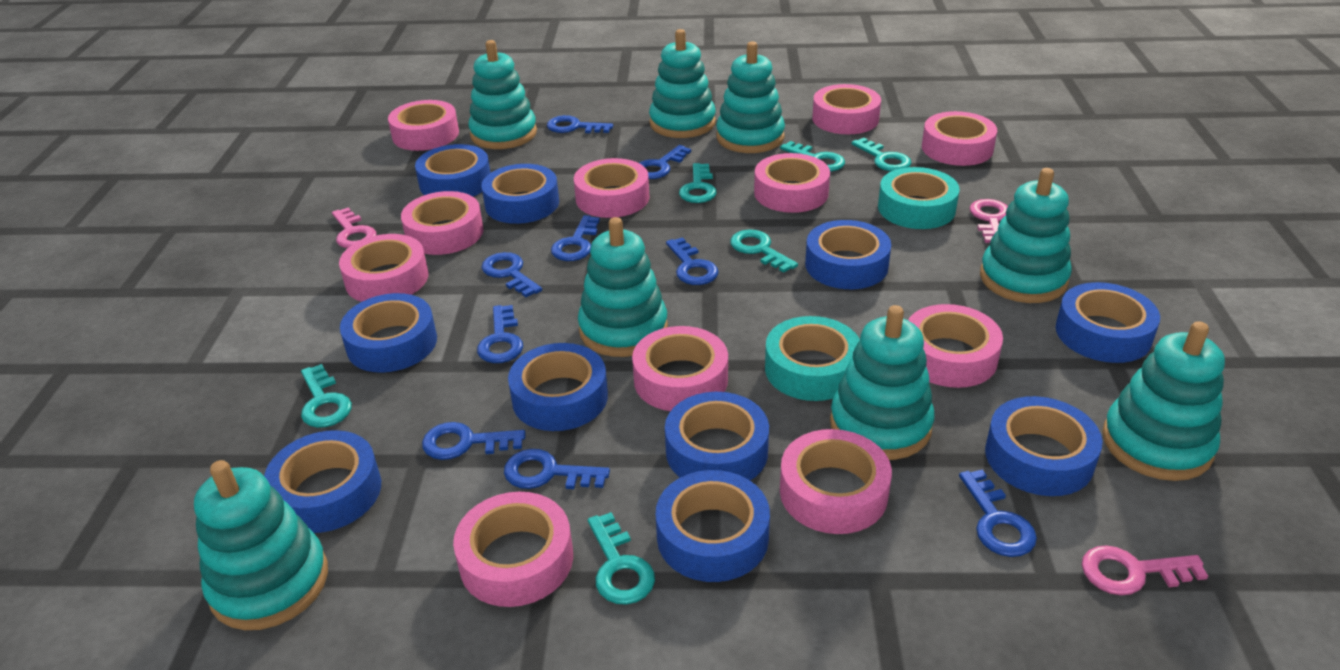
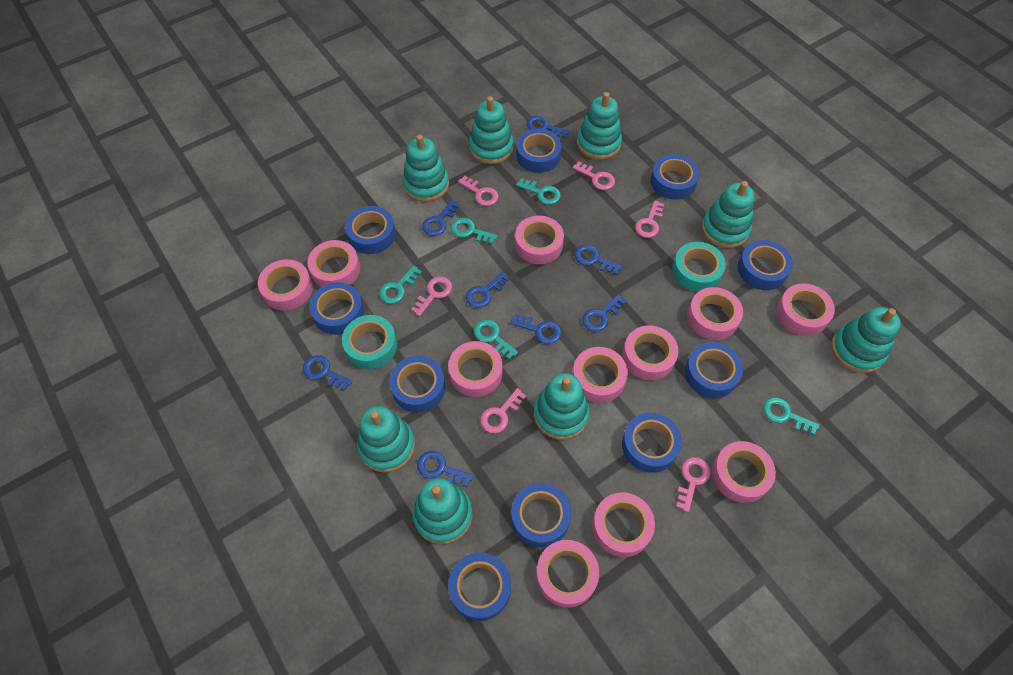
blue key: [422,422,526,460] [477,305,523,363] [481,252,542,297] [504,449,610,489] [547,115,613,133] [551,215,600,261] [639,145,691,179] [666,237,719,285] [959,469,1037,557] = 9 -> [303,355,352,391] [417,451,473,487] [422,200,459,236] [466,271,510,308] [510,314,561,344] [527,116,570,138] [574,245,622,275] [582,294,626,332] = 8
pink key: [332,207,377,248] [970,199,1008,243] [1082,545,1208,595] = 3 -> [411,277,452,316] [458,176,499,206] [480,388,526,433] [573,162,615,190] [635,200,664,238] [676,457,711,512] = 6
turquoise key: [301,364,352,428] [588,512,655,605] [679,163,717,203] [730,229,798,273] [780,141,845,172] [851,138,911,171] = 6 -> [379,266,422,304] [451,218,497,244] [474,320,518,360] [516,178,561,205] [763,397,820,435] = 5

